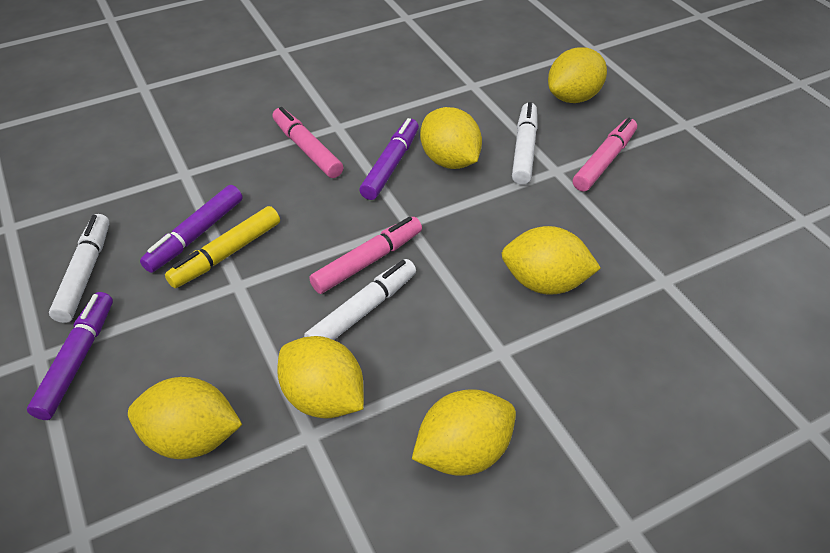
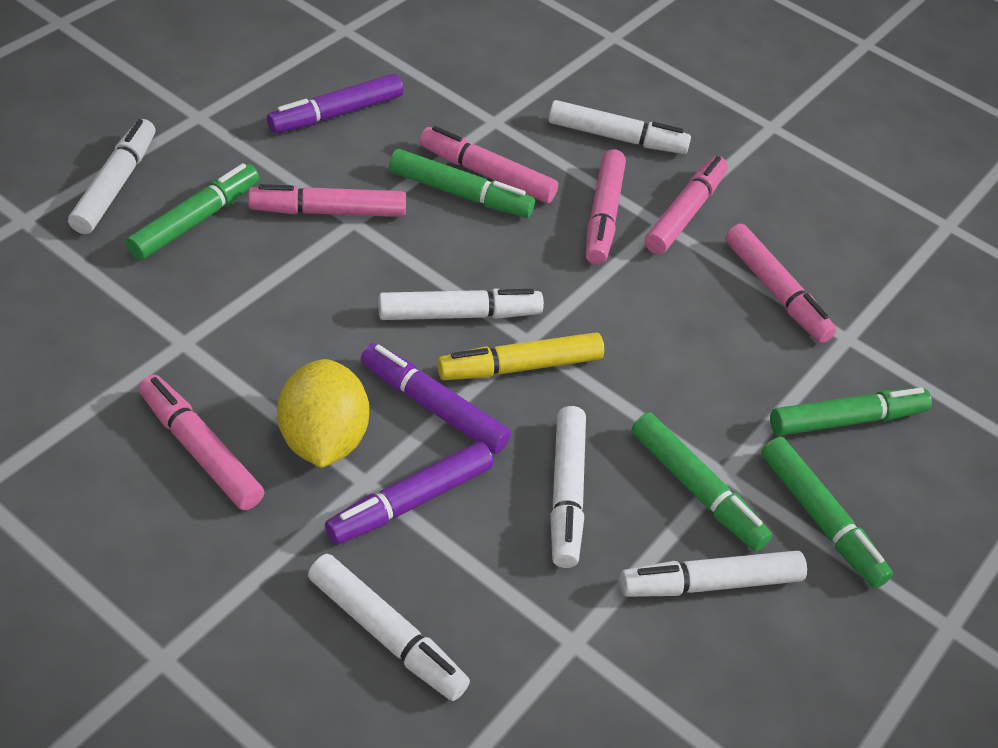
green marker: none = 0 -> [126,163,259,260] [389,149,535,218] [631,412,772,551] [761,437,893,588] [770,388,932,436] = 5
pink marker: [272,107,343,178] [309,217,422,294] [573,118,637,192] = 3 -> [139,375,264,511] [248,184,406,217] [420,126,558,203] [586,149,626,265] [644,156,728,254] [725,224,836,343] = 6
white marker: [49,214,110,323] [304,259,416,340] [512,102,538,184] = 3 -> [68,119,155,234] [308,554,470,701] [378,289,544,320] [549,100,691,154] [550,406,586,568] [620,551,807,597] = 6
yellow lemon: [128,377,243,459] [277,336,364,419] [412,389,516,476] [420,107,482,169] [502,226,601,295] [548,47,607,103] = 6 -> [277,359,369,468] = 1

